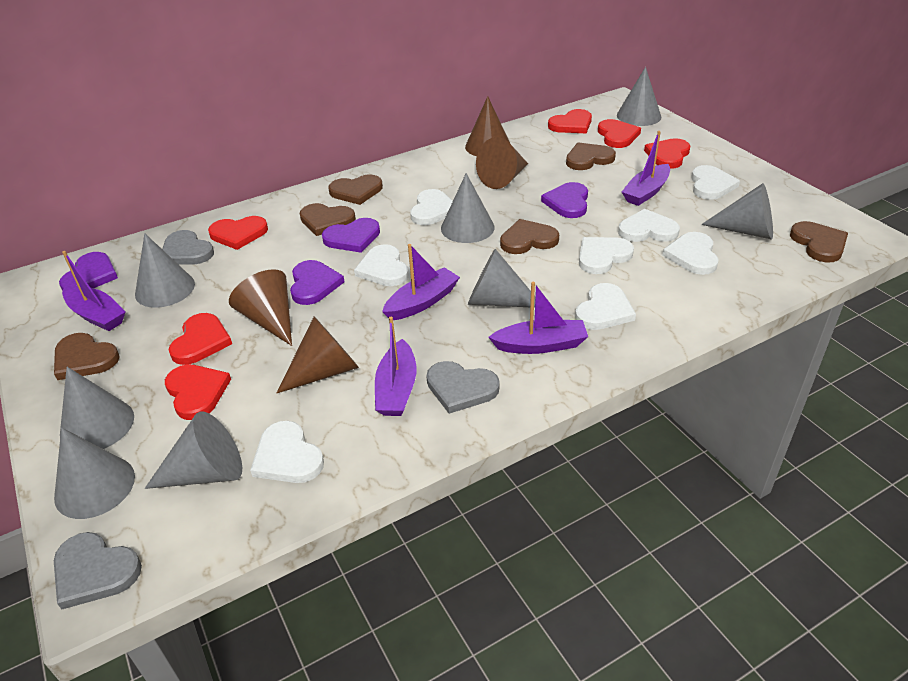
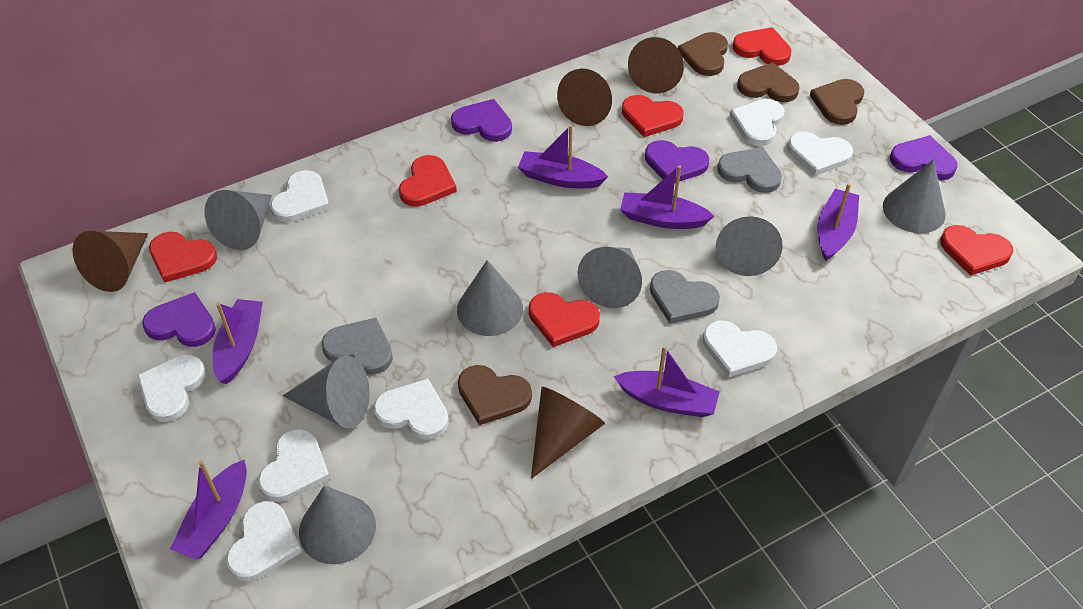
brown heart: [54,333,120,380] [300,203,356,236] [328,174,383,205] [500,219,559,254] [566,142,616,170] [790,221,848,263] = 6 -> [458,365,532,425] [678,32,728,76] [737,62,800,102] [810,79,864,125] = 4
grey cone: [54,428,135,519] [60,367,134,449] [135,233,195,308] [145,411,242,489] [441,173,495,243] [468,249,535,308] [617,67,661,126] [701,183,773,240] = 8 -> [205,190,272,250] [283,356,370,428] [299,486,376,564] [457,260,523,336] [577,247,642,308] [716,216,783,276] [883,159,946,233] = 7
purple boat: [62,251,125,331] [375,317,417,416] [382,244,460,320] [488,282,588,354] [622,131,670,206] = 5 -> [170,460,247,560] [213,299,263,384] [518,125,608,189] [614,346,720,417] [620,165,714,229] [818,183,859,261] = 6

